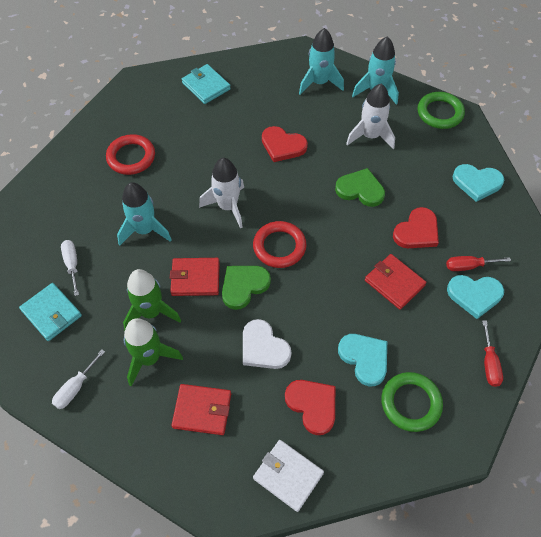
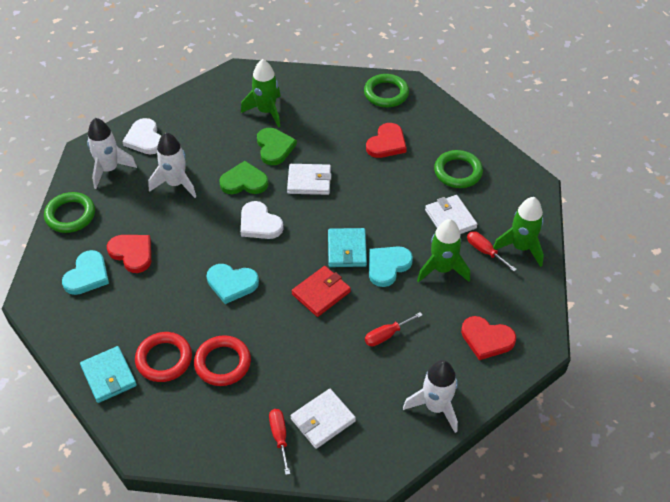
green ring: [381,372,443,432] [417,92,465,129] = 2 -> [44,192,95,233] [364,74,409,107] [434,150,483,188] = 3
green rocket: [123,269,181,331] [124,318,183,386] = 2 -> [241,59,281,128] [417,219,470,283] [493,197,544,267] = 3
red screwdriver: [446,256,511,271] [482,321,503,387] = 2 -> [269,409,290,475] [365,312,423,347] [467,231,517,271] = 3
red wallet: [170,258,220,296] [171,384,231,435] [365,254,426,310] = 3 -> [292,266,351,317] = 1
turquoise rocket: [117,182,172,245] [299,28,344,95] [352,37,399,105] = 3 -> none = 0
white heart: [243,319,292,369] = 1 -> [122,118,161,155] [241,201,283,239] = 2
white rocket: [199,158,244,228] [346,84,395,149] = 2 -> [87,118,137,189] [148,132,196,198] [403,360,458,433] = 3
white screwdriver: [52,349,105,409] [61,240,79,296] = 2 -> none = 0
white wallet: [253,440,324,512] = 1 -> [287,164,332,195] [291,389,356,449] [425,195,478,234] = 3

